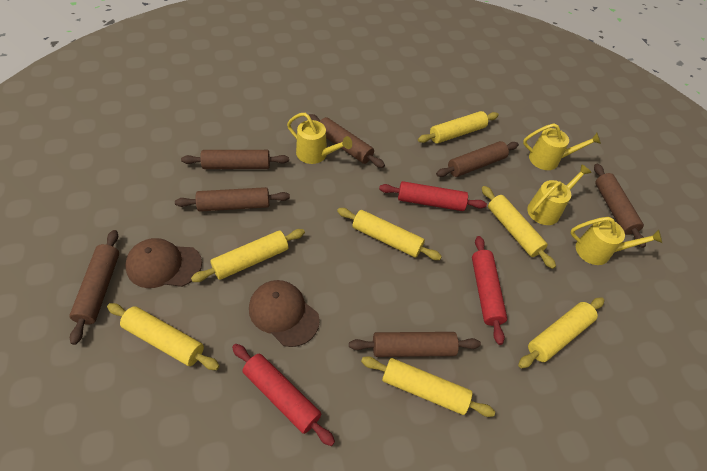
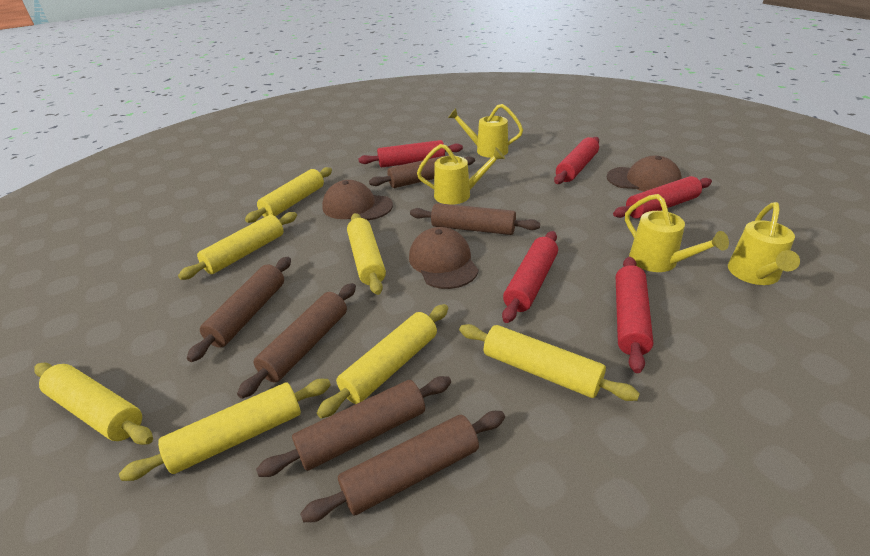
brown cap: [125,238,202,288] [249,280,320,347] = 2 -> [322,180,393,220] [409,227,479,289] [607,156,682,192] = 3
brown rolling pin: [70,230,119,345] [175,187,290,212] [181,150,289,169] [309,114,385,168] [349,332,481,357] [436,141,519,177] [594,164,646,248] = 7 -> [187,257,291,362] [237,283,356,399] [256,376,451,477] [300,411,505,522] [369,155,475,188] [410,203,540,235] = 6
red rolling pin: [232,344,335,446] [379,181,487,211] [472,236,507,345] = 3 -> [358,140,463,167] [502,231,558,323] [554,137,599,184] [613,176,712,219] [616,257,653,373] = 5

